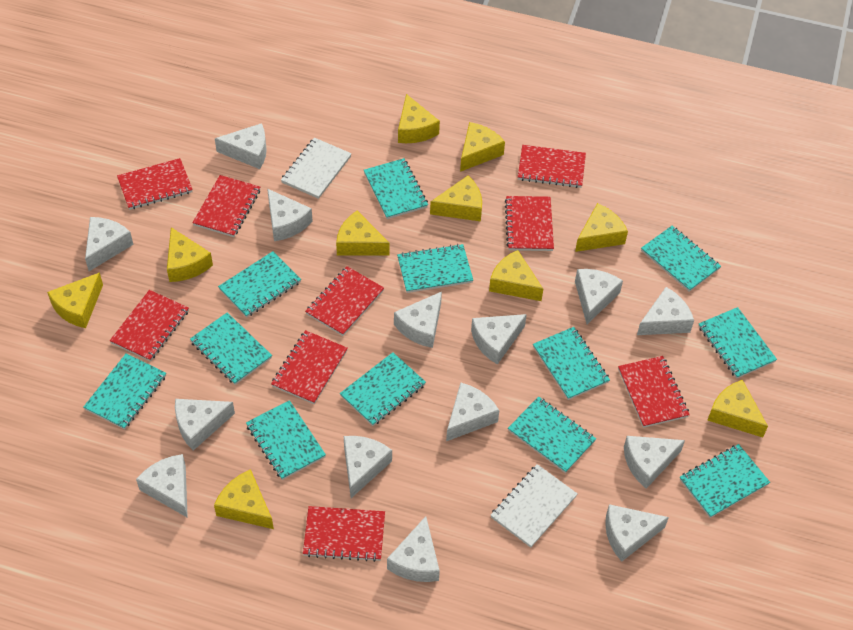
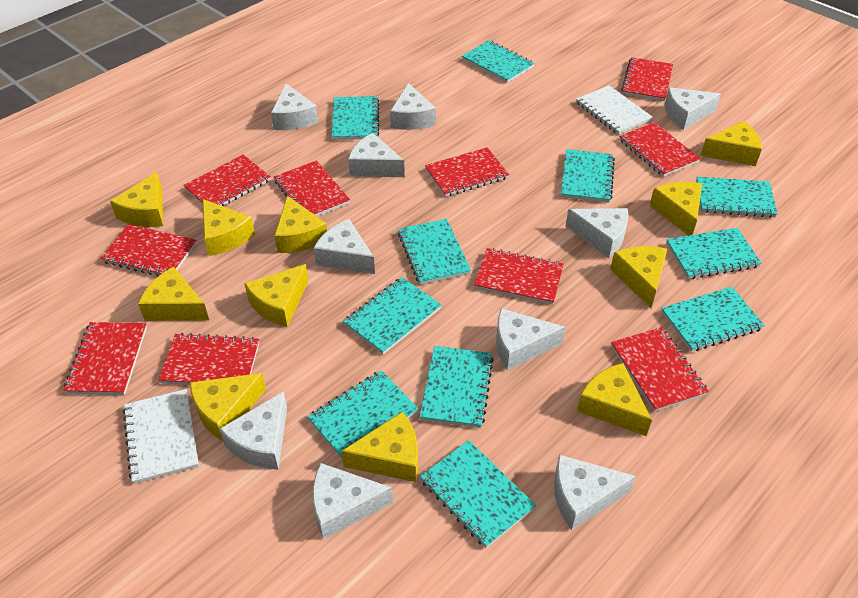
red notebook: [110,290,189,361] [117,158,193,210] [192,175,260,237] [271,330,348,404] [303,506,385,562] [305,266,384,336] [505,196,554,251] [518,145,586,188] [618,356,690,428] = 9 -> [63,322,147,395] [100,224,196,277] [159,333,259,385] [183,155,271,206] [274,160,350,216] [425,147,509,197] [474,248,564,305] [611,327,709,412] [619,122,700,177] [621,57,673,101] = 10
turquoise notebook: [84,353,166,430] [190,312,272,385] [218,251,301,318] [246,400,326,480] [340,352,426,426] [364,158,428,219] [397,244,473,293] [508,397,596,473] [533,327,610,400] [641,225,721,292] [680,444,770,518] [698,307,777,379] = 12 -> [307,370,418,459] [332,96,379,140] [343,277,441,354] [398,219,471,285] [420,346,494,428] [420,440,536,548] [462,40,535,83] [561,149,615,203] [661,287,765,352] [666,228,762,279] [696,177,778,218] = 11
white cheese: [85,217,133,271] [136,454,188,518] [175,399,235,451] [215,123,267,169] [267,189,312,241] [344,436,392,498] [387,516,440,582] [394,292,442,348] [446,383,500,441] [471,314,527,365] [575,269,623,324] [605,504,669,562] [624,436,685,489] [637,287,694,335] = 14 -> [219,391,287,470] [271,83,318,130] [313,219,375,274] [313,463,393,540] [348,133,405,177] [390,83,436,130] [496,308,566,370] [554,455,636,530] [565,208,629,258] [665,87,721,130] = 10
yellow cheese: [47,272,103,328] [167,227,213,282] [214,469,274,529] [336,211,389,256] [398,94,440,143] [430,176,482,222] [460,122,505,172] [489,250,543,301] [575,203,628,252] [707,380,768,437] = 10 -> [110,172,163,227] [138,267,209,321] [190,373,266,441] [203,199,255,256] [244,264,308,327] [274,196,327,253] [341,412,418,482] [577,363,652,436] [610,246,667,308] [649,182,702,236] [700,121,762,166] = 11

